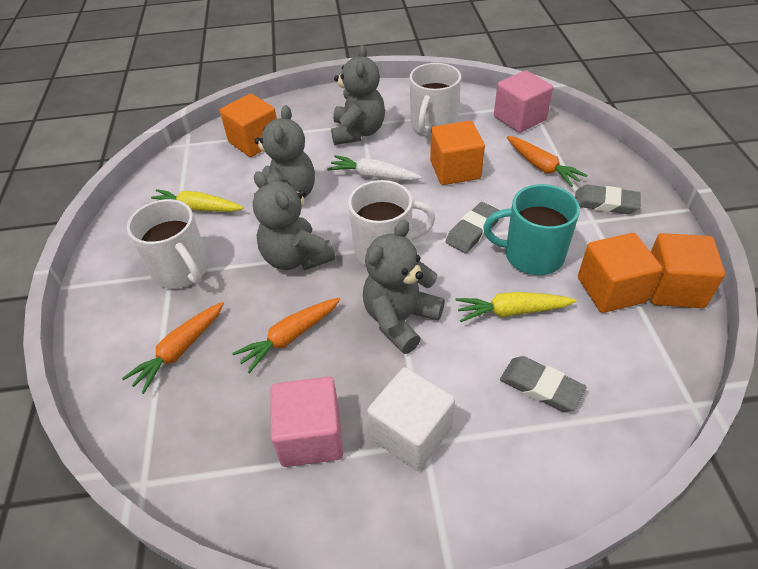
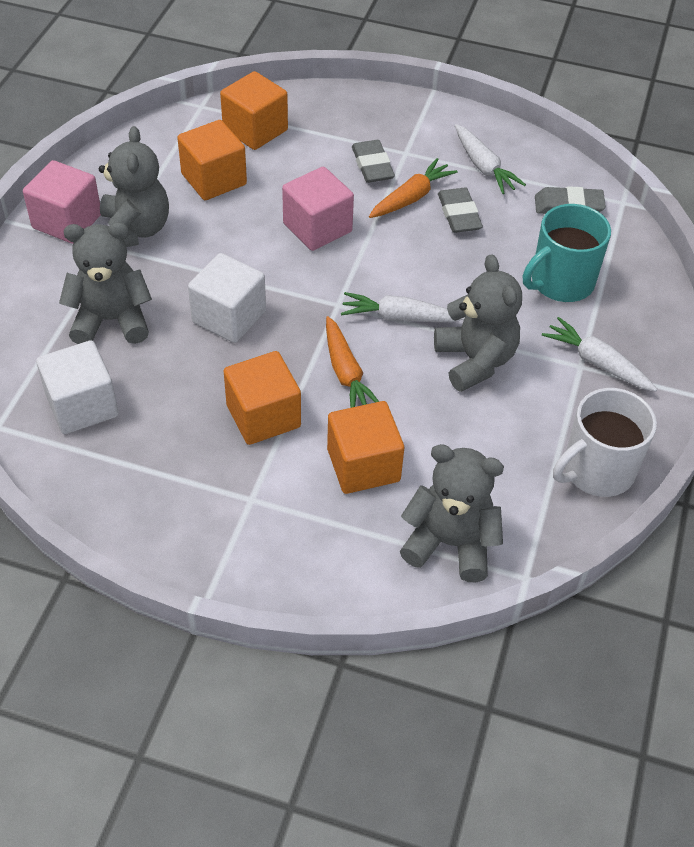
orange carrot: [122,302,224,394] [232,298,340,373] [507,136,587,187] = 3 -> [326,316,379,408] [369,158,457,218] = 2
white carrot: [327,155,422,181] = 1 -> [341,292,465,323] [455,124,526,194] [542,317,658,391] = 3
white cube: [367,367,455,471] = 1 -> [36,340,119,434] [188,253,266,343] = 2
white mug: [127,199,209,289] [348,180,435,265] [410,63,461,137] = 3 -> [553,388,657,497] = 1
yellow carrot: [148,189,244,212] [456,292,577,322] = 2 -> none = 0

